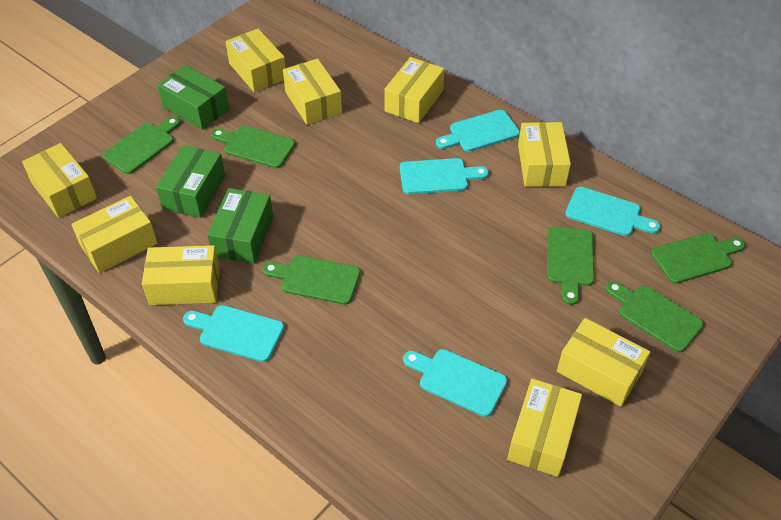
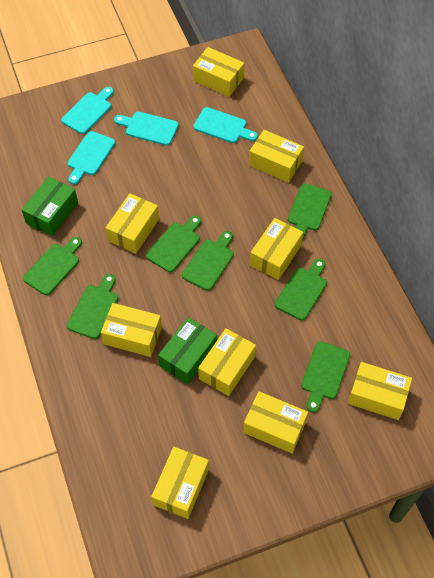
green box: [156,145,225,218] [157,65,229,130] [207,188,273,264] = 3 -> [22,177,78,236] [158,317,217,384] = 2
green cutting board: [103,116,180,174] [211,126,295,168] [263,255,360,305] [547,227,594,305] [606,281,704,352] [651,233,745,284] = 6 -> [23,237,82,295] [67,274,118,339] [146,216,201,272] [182,231,234,291] [275,259,327,321] [288,183,332,240] [301,341,350,413] = 7
turquoise cutting board: [183,305,284,362] [400,158,489,194] [403,349,508,417] [436,110,520,152] [565,187,660,236] = 5 -> [61,87,114,134] [68,131,115,184] [114,111,179,146] [193,107,258,143] = 4

